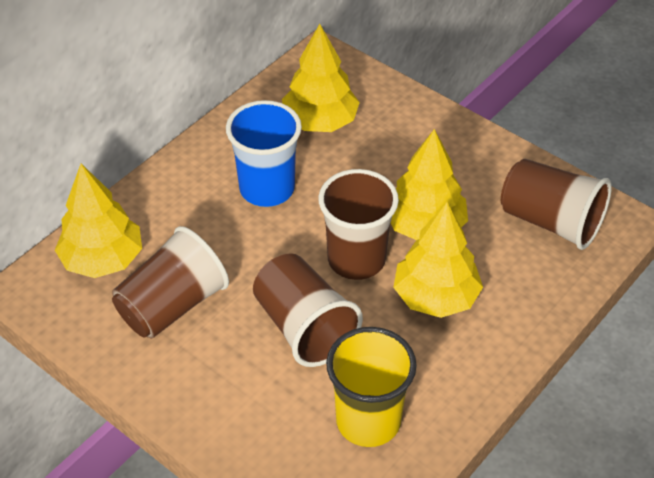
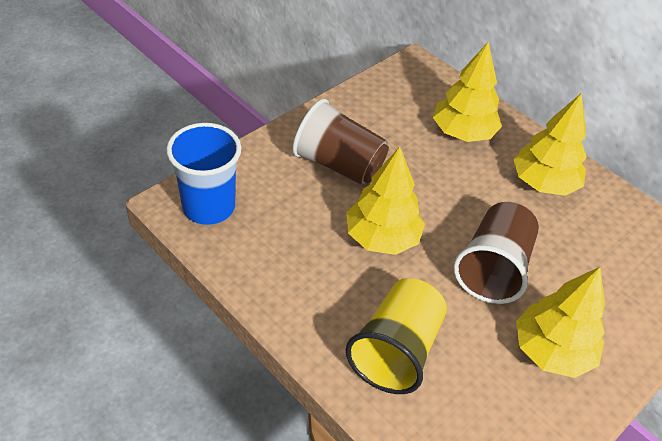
brown cup: [112,226,229,339] [253,253,363,367] [318,169,399,280] [501,159,612,250] = 4 -> [292,99,389,185] [454,202,539,304] = 2

